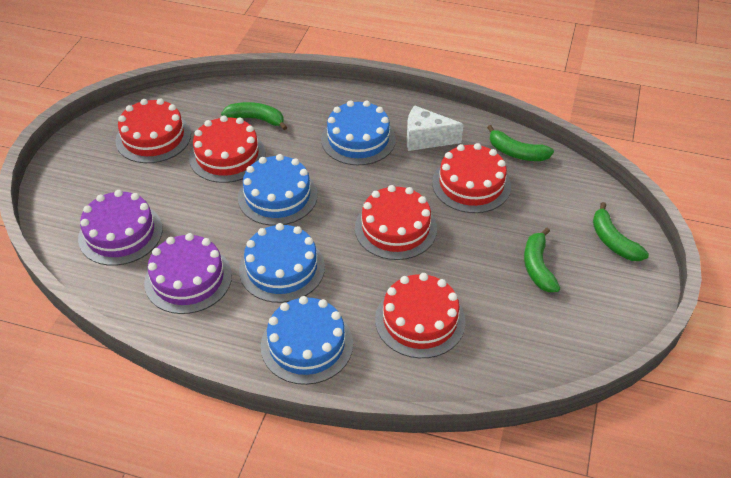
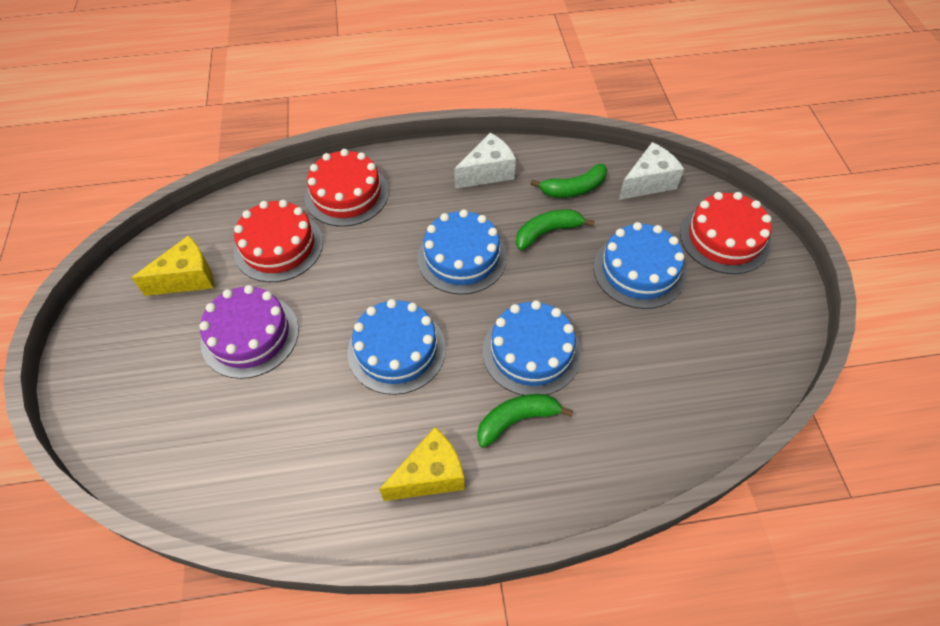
green banana: [221,102,287,130] [487,125,554,161] [524,228,560,292] [593,202,649,261] = 4 -> [477,394,573,448] [516,209,594,250] [531,164,608,198] = 3
purple cake: [78,190,163,266] [144,233,232,314] = 2 -> [199,285,299,379] = 1
red cake: [115,98,191,163] [189,116,266,183] [355,185,437,260] [375,273,466,358] [432,143,511,213] = 5 -> [234,200,323,282] [305,149,389,227] [680,192,772,274] = 3
white cheese: [407,105,464,151] = 1 -> [454,133,516,189] [619,142,684,200] = 2
yellow cheese: none = 0 -> [132,235,214,296] [379,427,465,501] = 2

